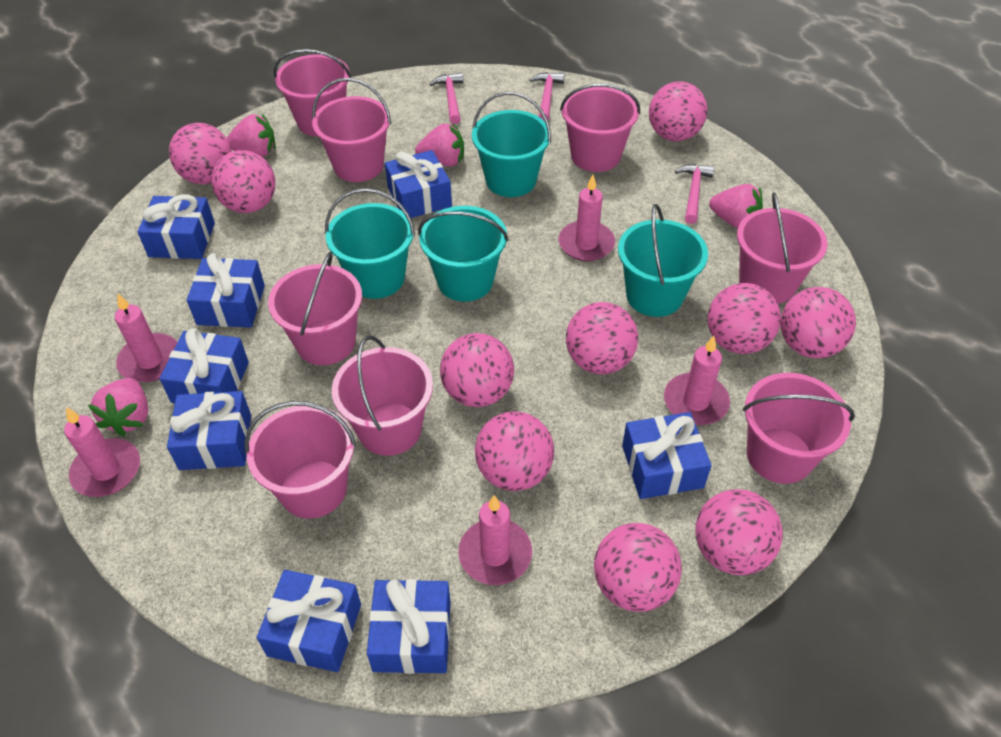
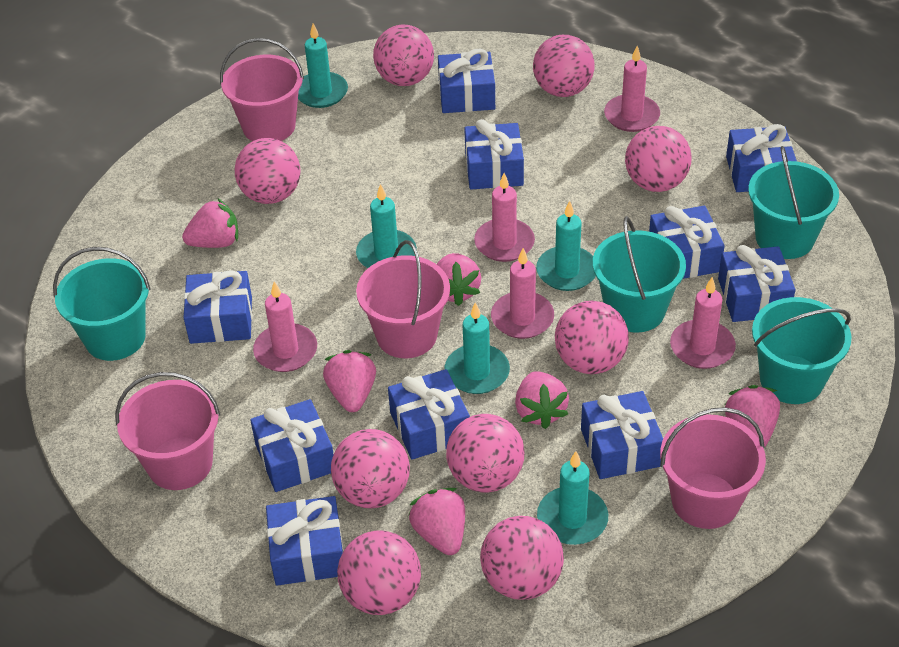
blue gift: [137,194,215,259] [159,328,249,403] [167,391,251,470] [187,253,265,327] [257,570,361,672] [367,579,451,674] [385,150,452,218] [622,412,712,499] = 8 -> [183,270,252,344] [250,399,334,492] [266,496,343,586] [388,369,470,460] [438,49,495,113] [464,119,524,189] [581,391,663,479] [649,206,725,279] [718,245,795,322] [726,124,797,192] = 10
pink ball: [169,123,232,184] [211,150,276,213] [440,333,514,407] [475,411,554,491] [566,302,638,374] [594,523,682,612] [649,81,707,141] [695,489,783,575] [707,283,781,354] [781,287,856,358] = 10 -> [235,138,301,204] [331,429,410,508] [337,530,421,615] [373,24,434,86] [446,414,524,492] [480,516,564,600] [533,35,595,97] [555,301,629,374] [625,126,692,192] = 9
pink bucket: [244,401,356,518] [268,252,362,365] [273,49,351,136] [312,78,391,182] [332,335,433,456] [560,83,640,172] [737,192,828,304] [743,373,855,484] = 8 -> [115,372,220,490] [220,38,304,141] [356,240,450,358] [660,407,766,529] = 4
pink hammer: [430,72,463,124] [530,72,564,120] [675,164,715,224] = 3 -> none = 0
pink strawberry: [88,378,148,436] [227,114,276,157] [415,123,464,166] [709,184,763,228] = 4 -> [182,199,238,248] [323,350,376,412] [408,488,465,555] [437,253,481,306] [515,371,569,429] [725,385,780,447] = 6
turquoise candle: none = 0 -> [298,24,348,108] [356,184,417,268] [445,302,510,394] [536,201,596,291] [537,451,608,545] = 5

